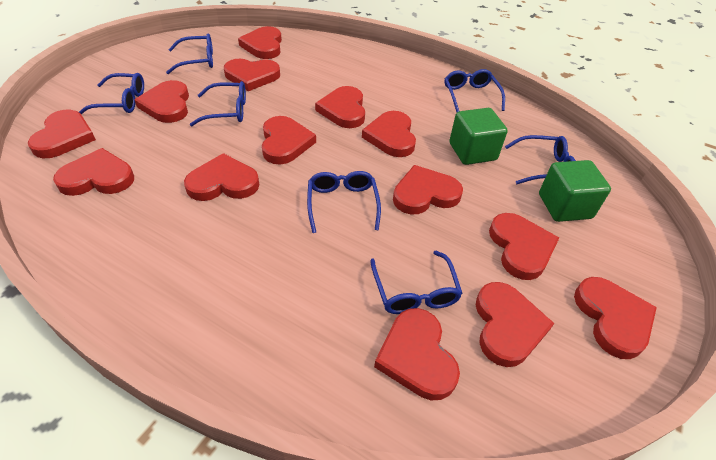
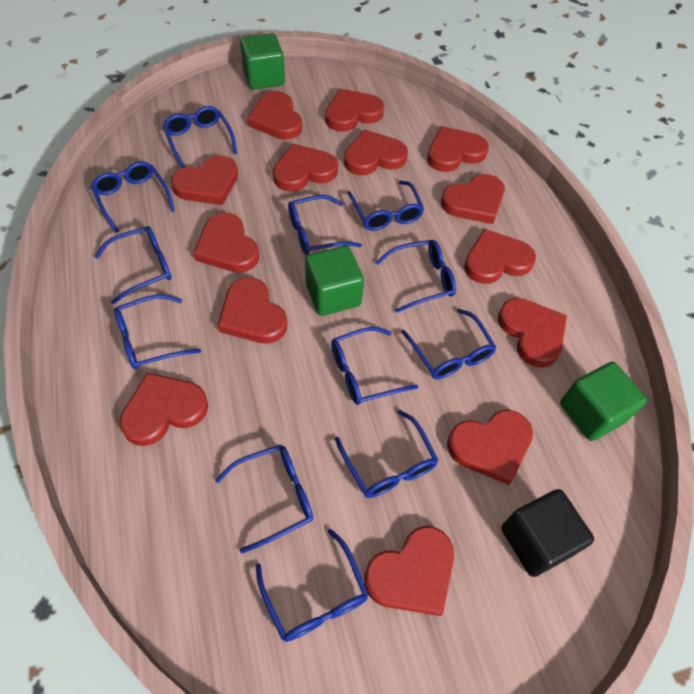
black cube: none = 0 -> [501,489,594,577] = 1
blue glasses: [79,73,144,114] [166,34,213,74] [190,81,246,126] [307,171,381,233] [370,251,463,314] [445,69,505,112] [505,135,576,184] = 7 -> [91,161,175,233] [94,226,172,304] [114,294,201,370] [163,106,238,168] [215,444,314,553] [256,529,368,642] [288,195,362,255] [331,327,419,405] [335,410,438,498] [347,181,424,231] [375,240,456,313] [402,309,496,379] = 12
green cube: [449,108,508,165] [539,160,611,222] = 2 -> [240,33,285,90] [305,246,364,316] [560,362,647,441] = 3

